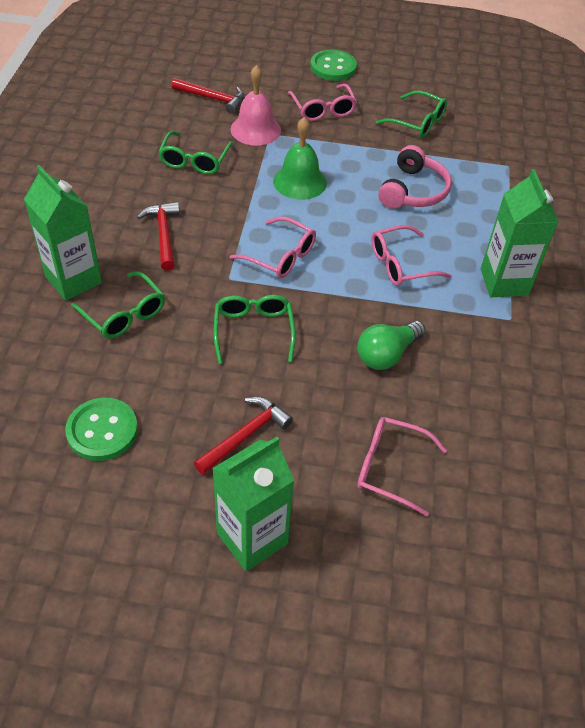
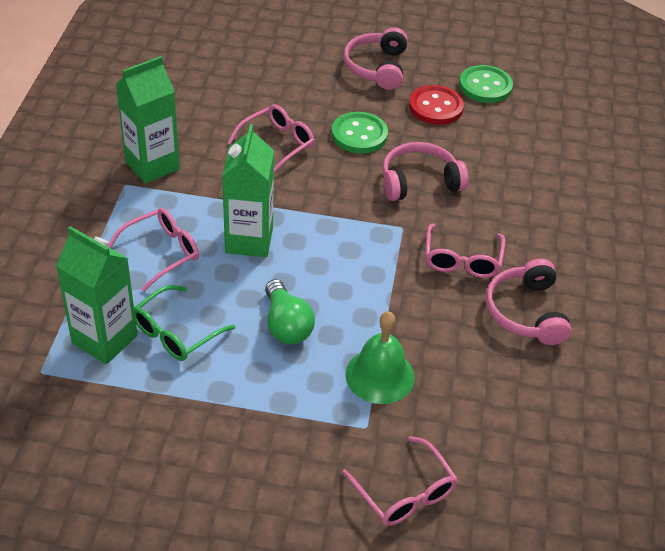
green glasses: [71,271,165,339] [158,131,233,174] [214,295,295,364] [376,90,447,138] = 4 -> [134,285,236,361] = 1
pink bell: [230,65,281,146] = 1 -> none = 0
pink headphones: [378,145,452,209] = 1 -> [344,27,408,90] [382,142,468,201] [486,259,572,345] = 3
red button: none = 0 -> [409,85,464,125] = 1
red hammer: [137,202,180,271] [172,78,244,114] [194,397,293,475] = 3 -> none = 0

